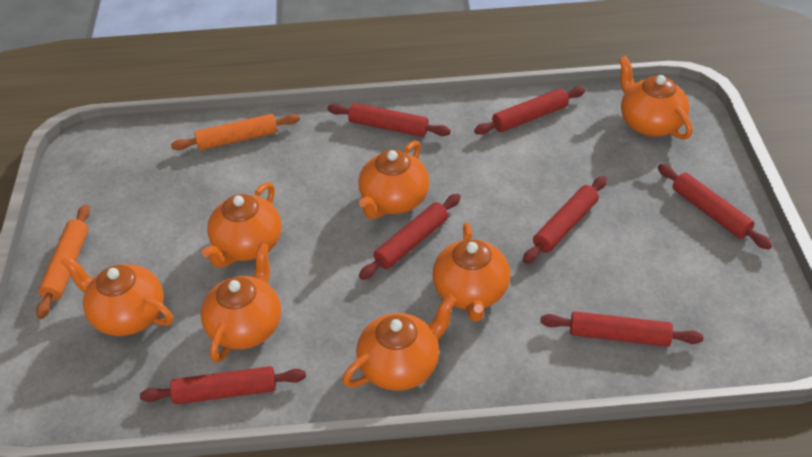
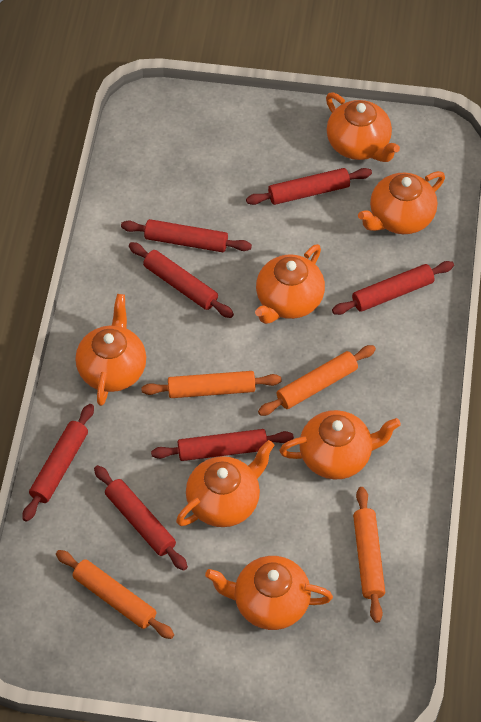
orange rolling pin: [36,204,90,319] [171,114,300,150] = 2 -> [56,550,174,639] [141,371,282,398] [258,345,376,416] [353,487,385,623] = 4

